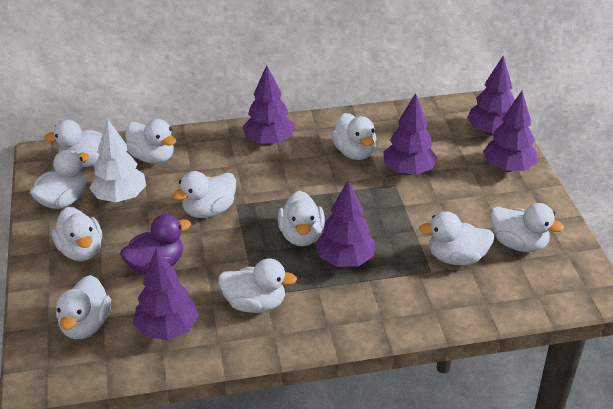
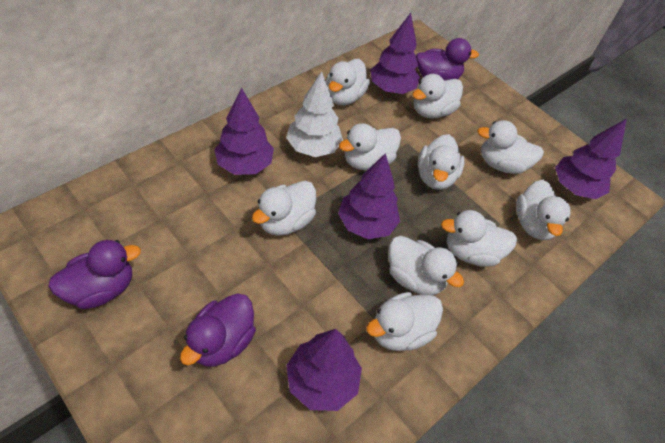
purple duck: [120,214,191,275] = 1 -> [48,240,141,309] [180,293,256,366] [416,38,479,81] = 3
purple tree: [133,248,199,340] [243,65,295,145] [315,180,376,267] [383,93,437,175] [467,56,515,135] [483,91,537,172] = 6 -> [214,87,274,175] [286,329,362,411] [338,153,400,239] [370,13,420,94] [555,118,627,199] = 5
white duck: [30,150,89,209] [44,120,103,167] [52,207,102,261] [56,275,111,339] [125,119,176,164] [173,171,236,218] [218,259,297,313] [278,191,325,246] [331,113,376,160] [419,211,494,265] [490,203,564,252] = 11 -> [252,181,316,236] [326,59,370,105] [339,123,401,171] [366,292,443,351] [389,235,464,295] [412,74,463,119] [418,134,465,190] [441,210,517,267] [477,120,544,174] [516,180,571,240] = 10

